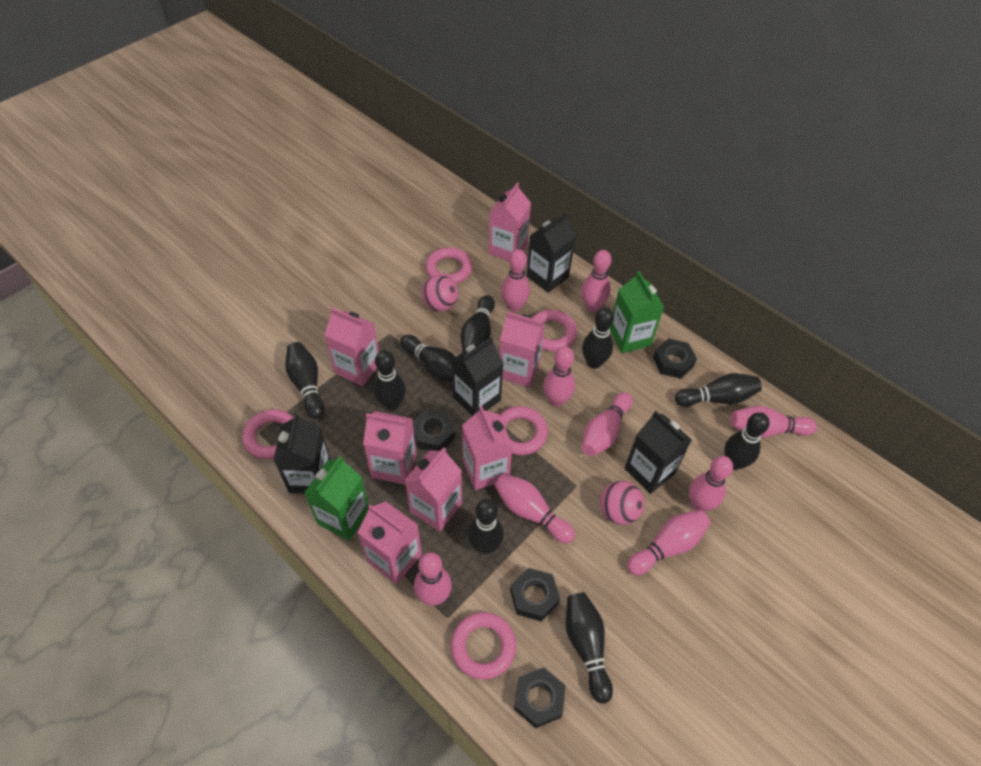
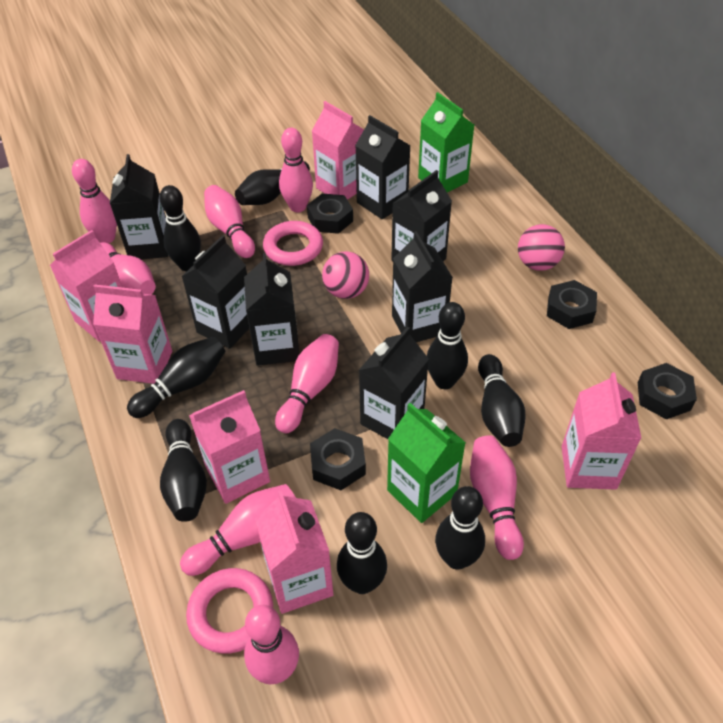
black bowling pin: [285,342,325,419] [373,350,406,411] [400,335,456,383] [461,295,495,352] [468,499,504,554] [565,592,613,704] [582,307,614,369] [675,373,762,407] [724,412,770,470] = 9 -> [127,337,225,418] [159,185,201,271] [160,419,207,522] [235,161,310,205] [337,512,387,594] [427,302,468,389] [435,486,485,570] [478,354,526,447] = 8
black carton: [274,413,331,494] [452,337,504,416] [527,212,576,293] [624,411,692,494] = 4 -> [110,154,168,259] [181,235,249,349] [244,253,300,366] [355,115,411,219] [359,327,429,439] [391,170,452,261] [392,231,453,342] = 7
pink bowling pin: [414,552,452,606] [494,473,575,544] [501,249,530,312] [543,346,575,407] [581,250,611,312] [581,392,633,457] [627,510,710,575] [689,456,733,511] [730,406,817,437] = 9 -> [72,159,117,243] [100,242,156,295] [180,484,296,576] [204,185,255,258] [244,605,299,684] [275,334,339,433] [279,128,313,212] [470,435,524,560] = 8
pink carton: [324,307,379,386] [357,501,422,584] [363,411,416,485] [405,447,462,532] [462,406,513,490] [489,182,531,261] [499,312,545,387] = 7 -> [50,230,123,342] [93,284,172,384] [189,390,270,504] [255,490,333,614] [312,101,364,200] [562,372,641,490] = 6
pink ring: [242,409,294,459] [425,248,472,284] [451,612,516,680] [499,406,548,455] [531,310,577,351] = 5 -> [186,568,273,654] [263,221,323,266] = 2

